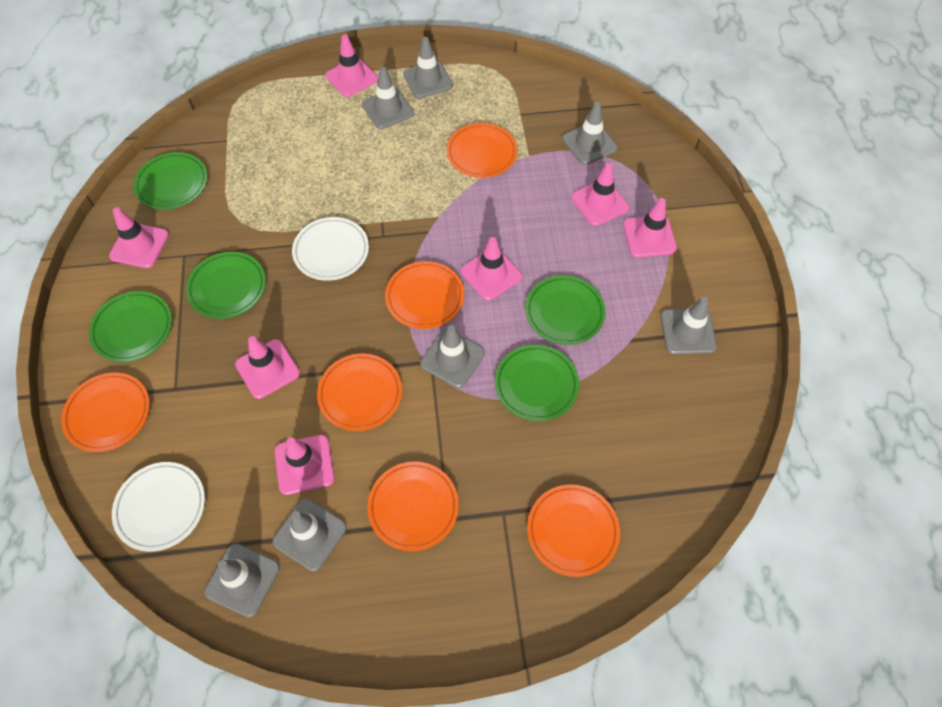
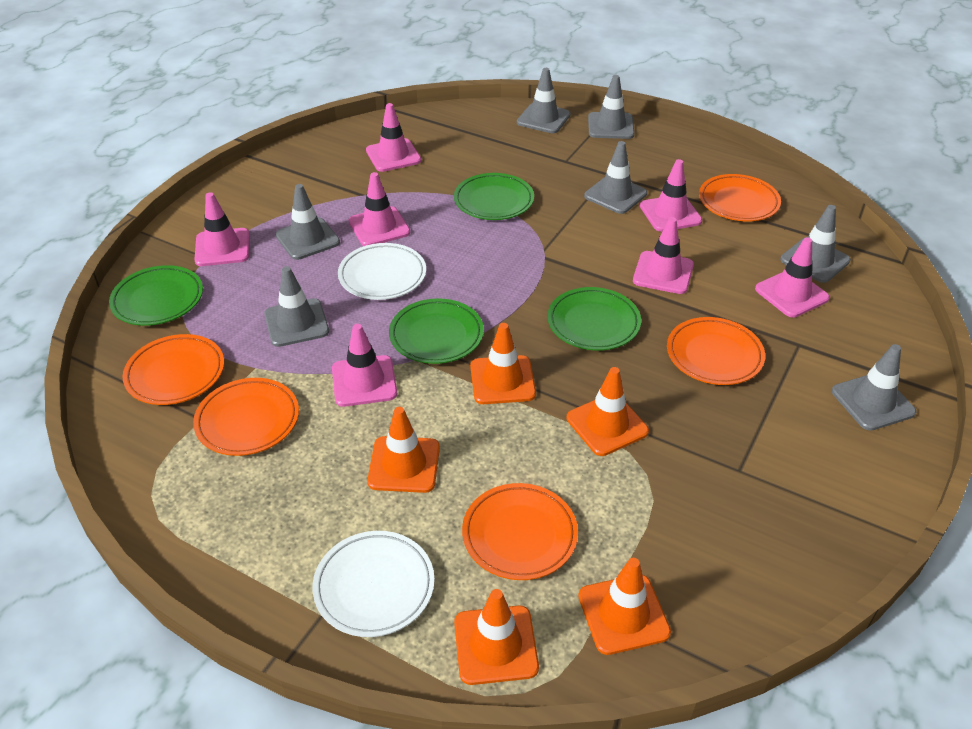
green plate: [89,291,172,362] [133,152,208,210] [186,252,266,319] [495,345,579,421] [525,276,606,345] = 5 -> [109,265,203,326] [389,298,484,364] [454,173,534,220] [547,287,641,351] = 4
orange plate: [61,373,150,452] [317,354,402,431] [367,462,459,551] [385,261,464,329] [446,123,517,178] [527,484,620,577] = 6 -> [123,334,224,405] [193,378,299,456] [462,483,578,580] [667,317,765,385] [699,174,781,221] = 5
orange traffic cone: none = 0 -> [367,407,440,493] [454,589,539,685] [470,323,536,404] [567,367,649,456] [578,558,671,655] = 5

